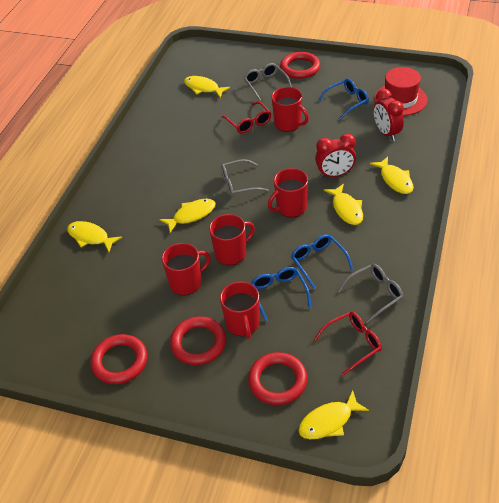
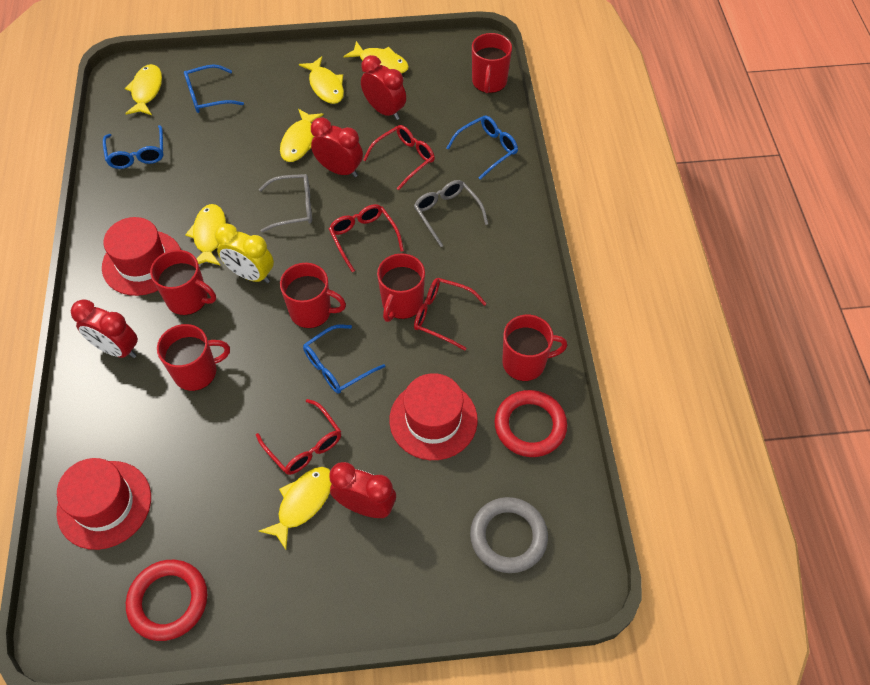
blue glasses: [251,267,312,321] [291,234,353,289] [318,79,369,119] = 3 -> [103,125,163,169] [184,64,244,113] [303,324,385,394] [447,115,518,180] = 4
grey glasses: [221,159,269,197] [244,63,292,101] [338,264,403,323] = 3 -> [259,174,312,232] [414,180,488,247] = 2
grey ring: none = 0 -> [470,497,548,573] = 1
red clock: [315,133,356,178] [374,89,404,141] = 2 -> [71,299,138,358] [311,117,363,177] [329,462,396,518] [361,55,406,120] = 4
red glasses: [221,101,271,133] [314,311,382,376] = 2 -> [256,399,341,475] [329,204,404,272] [363,125,435,190] [414,278,487,351] = 4
red hat: [374,67,427,116] = 1 -> [56,458,151,550] [102,217,181,296] [389,373,478,460] = 3
red mug: [162,243,211,295] [209,214,255,265] [220,281,260,339] [268,168,308,217] [272,87,309,132] = 5 -> [150,250,216,315] [157,324,230,391] [280,263,346,328] [377,253,425,322] [472,33,512,93] [502,315,567,381] = 6
red ring: [90,334,147,384] [170,316,226,365] [248,352,307,405] [280,52,320,79] = 4 -> [126,560,207,641] [495,390,567,457] = 2
yellow clock: none = 0 -> [215,223,274,283] = 1

